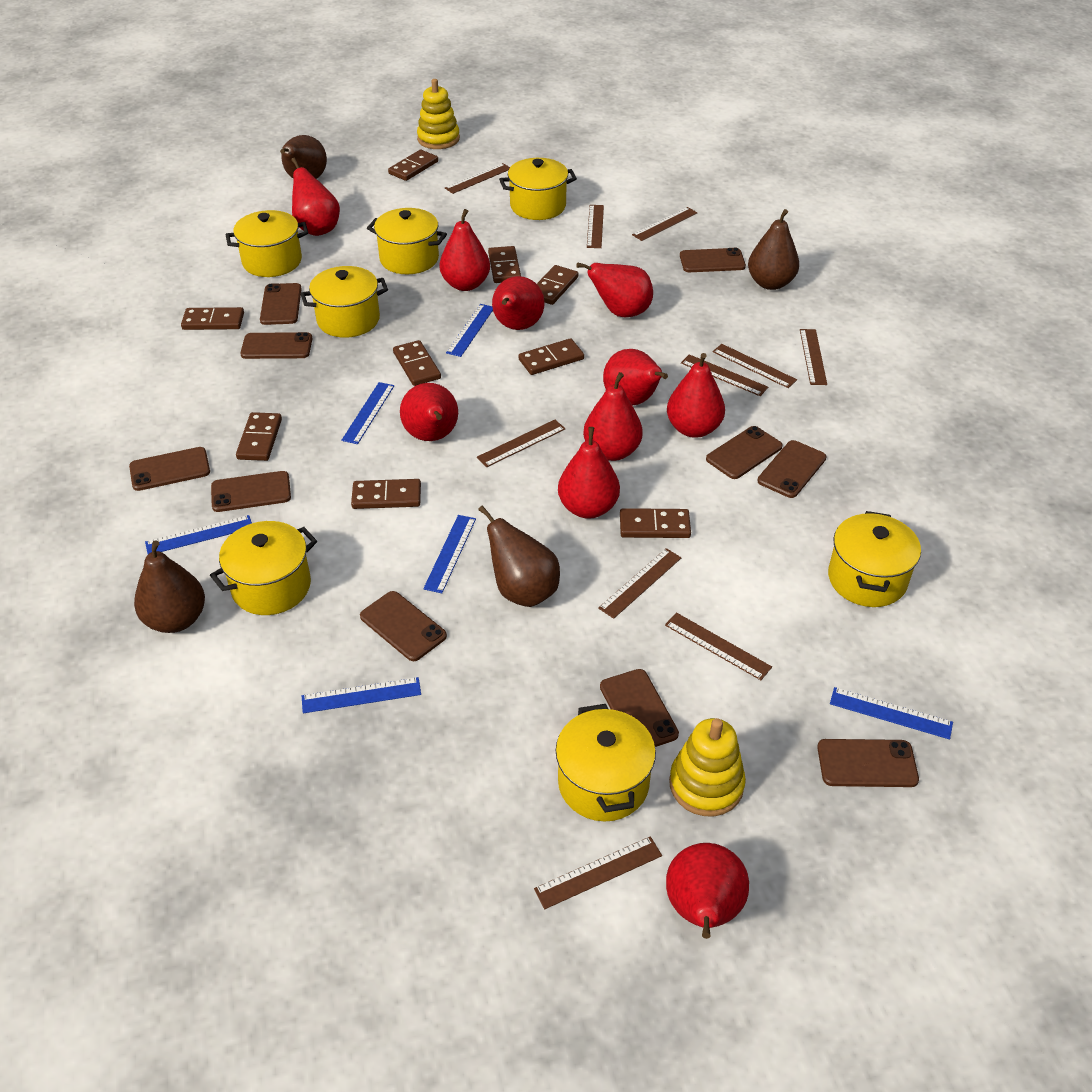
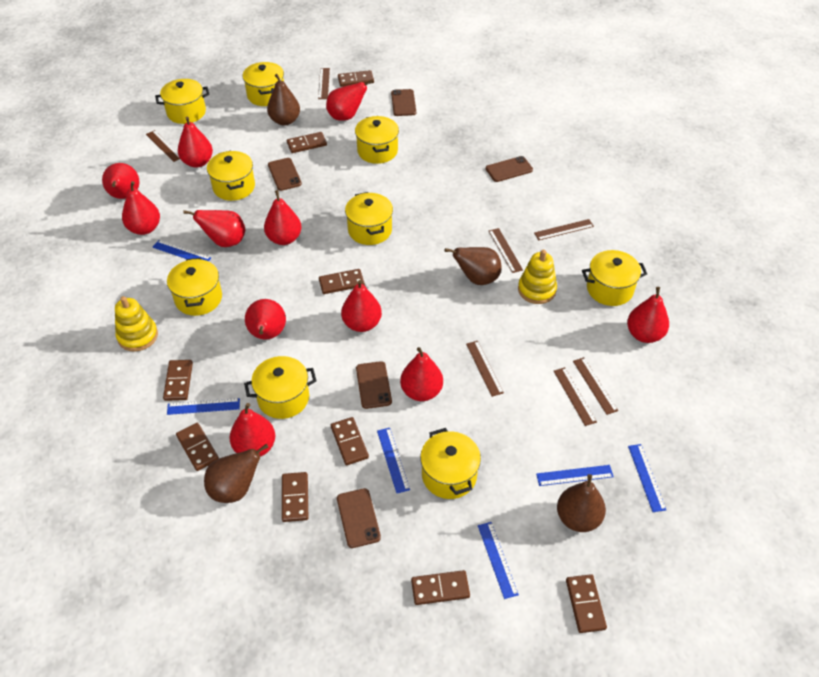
brown phone: [129,447,210,491] [211,471,291,512] [240,332,313,359] [260,283,302,325] [360,591,447,661] [600,669,679,747] [680,248,746,272] [706,426,783,479] [757,440,826,498] [817,739,919,787] = 10 -> [268,158,302,191] [337,488,381,548] [356,361,392,409] [391,89,416,116] [486,156,533,182] = 5
brown ruler: [445,163,510,194] [477,420,565,467] [534,836,662,909] [587,205,604,248] [598,548,681,619] [632,207,697,241] [665,612,772,680] [681,354,768,396] [712,344,797,388] [800,329,827,385] = 10 -> [146,130,180,162] [318,68,330,99] [466,341,504,397] [489,228,523,273] [534,219,594,240] [554,367,597,426] [573,357,618,415] = 7
red pear: [291,158,340,236] [400,383,458,441] [439,209,490,291] [492,276,545,330] [558,427,620,519] [576,262,653,317] [583,372,643,461] [603,349,668,405] [666,843,749,939] [667,353,725,438] = 10 -> [102,163,139,199] [122,181,160,235] [178,116,213,168] [183,210,245,247] [229,403,275,457] [245,299,286,339] [264,190,301,245] [326,79,374,121] [341,280,382,332] [400,347,443,401] [627,287,669,343] = 11
yellow pot: [210,521,317,615] [226,210,308,277] [301,266,388,338] [367,208,447,274] [499,158,577,220] [556,704,656,821] [828,511,921,607] = 7 -> [155,79,210,124] [167,258,222,316] [207,151,255,201] [243,62,284,106] [244,356,316,419] [345,192,393,245] [355,116,399,164] [420,428,481,499] [582,250,647,306] = 9

